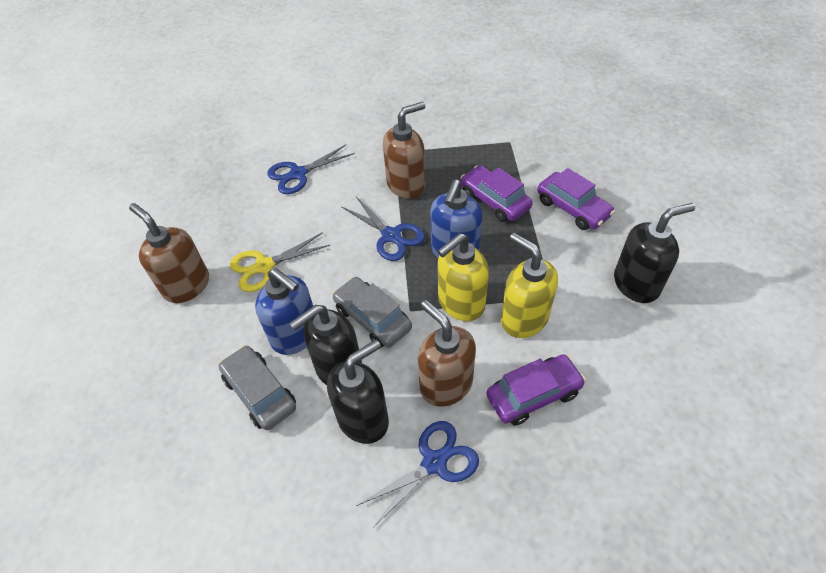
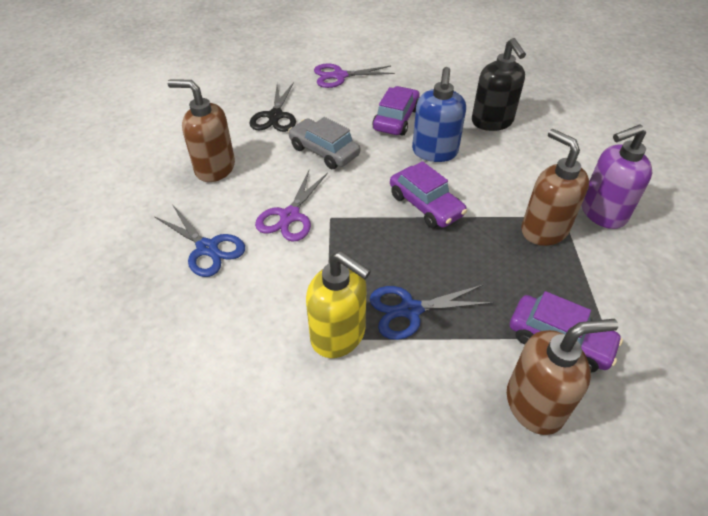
black scissors: none = 0 -> [249,82,296,132] = 1
black soap dispenser: [289,305,362,385] [327,340,389,444] [614,203,695,303] = 3 -> [472,38,526,131] = 1
blue scissors: [267,145,355,194] [341,196,425,261] [356,421,479,529] = 3 -> [154,206,245,277] [370,284,494,340] = 2
blue soap dispenser: [255,268,313,355] [430,179,483,258] = 2 -> [412,67,466,162] = 1
grey car: [219,345,296,430] [333,277,412,348] = 2 -> [288,117,360,169] = 1
purple scissors: none = 0 -> [255,170,328,241] [314,64,395,88] = 2
purple soap dispenser: none = 0 -> [582,125,652,229] = 1
yellow scissors: [230,232,330,292] = 1 -> none = 0
yellow soap dispenser: [437,233,489,321] [501,233,558,338] = 2 -> [306,251,371,358] = 1

